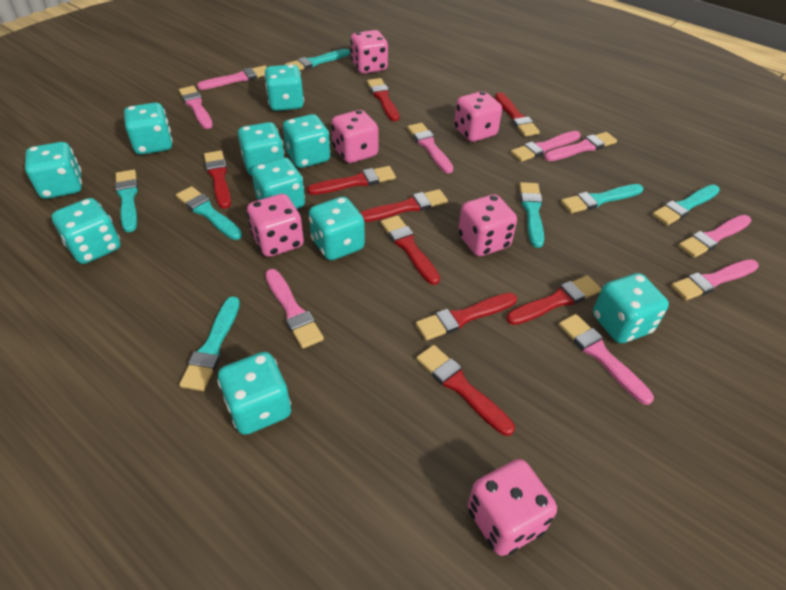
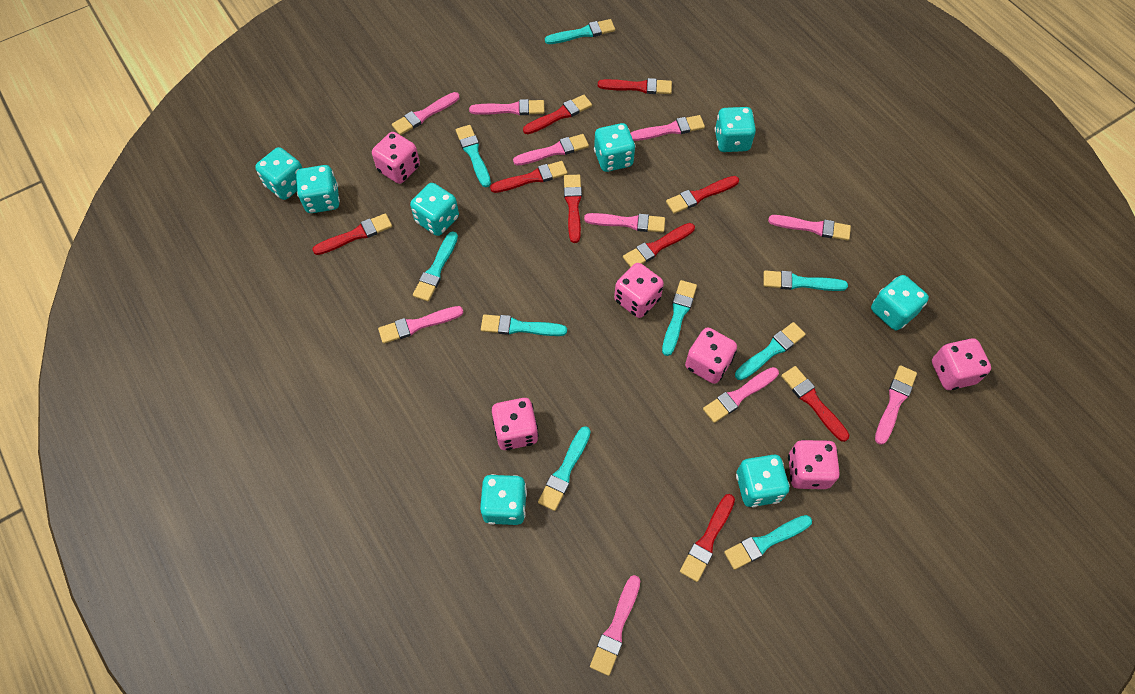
pink brush: [179,86,213,129] [197,65,267,90] [265,269,324,349] [407,123,453,173] [511,131,581,162] [544,132,617,161] [558,314,654,405] [671,259,759,300] [678,215,752,258] = 9 -> [378,306,463,344] [392,92,460,135] [469,99,545,115] [513,134,589,165] [584,213,665,233] [590,575,640,676] [630,115,705,141] [703,367,779,423] [768,215,851,241] [875,365,917,445] = 10
turquoise brush: [115,170,138,232] [176,186,242,240] [179,296,240,391] [285,49,350,70] [519,182,544,248] [561,184,643,213] [652,185,720,225] = 7 -> [413,231,458,301] [456,125,491,187] [481,314,567,336] [538,426,591,511] [545,19,615,44] [662,280,697,356] [724,515,812,570] [735,322,806,380] [763,270,848,291] = 9
turquoise dice: [25,142,82,199] [52,198,121,264] [124,102,173,155] [217,352,291,435] [238,122,285,176] [252,157,305,209] [264,64,304,111] [283,114,331,168] [309,197,365,260] [593,273,669,343] = 10 -> [255,147,302,200] [296,165,340,213] [410,183,459,236] [480,474,527,525] [594,123,635,172] [715,107,756,152] [736,455,790,507] [871,275,929,330] = 8

